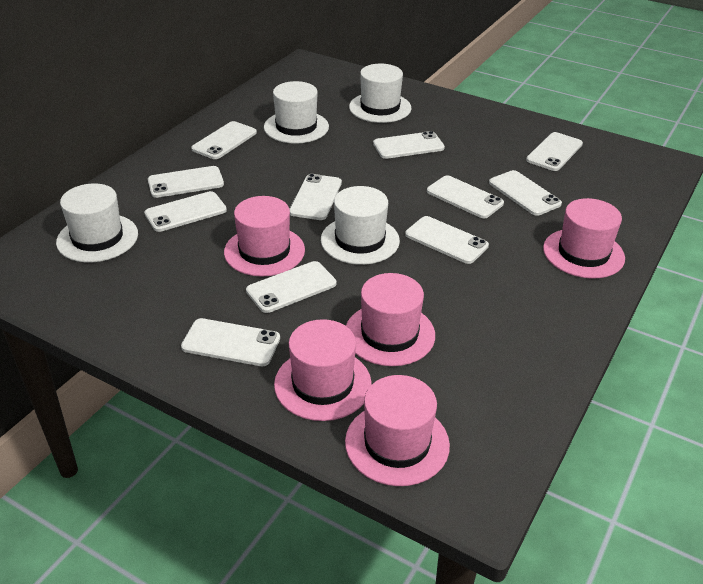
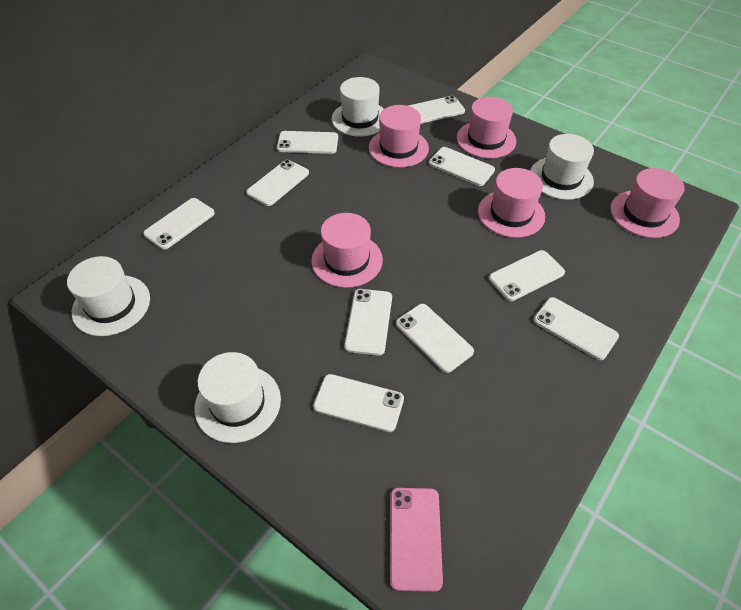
pink phone: none = 0 -> [390,488,443,592] = 1
white phone: [144,191,227,232] [148,166,224,198] [181,318,280,366] [191,121,257,159] [246,261,336,313] [290,174,342,220] [373,131,445,159] [405,216,489,264] [427,175,504,218] [489,170,562,216] [526,132,583,171] = 11 -> [143,198,215,250] [246,160,309,206] [277,131,338,154] [313,374,404,432] [344,289,392,356] [396,304,474,373] [408,96,465,124] [429,147,495,186] [489,250,565,301] [533,297,619,360] = 10

